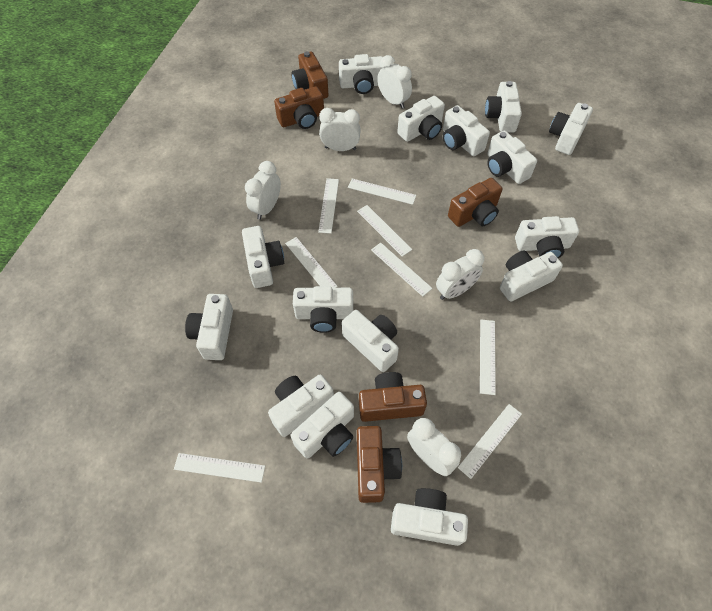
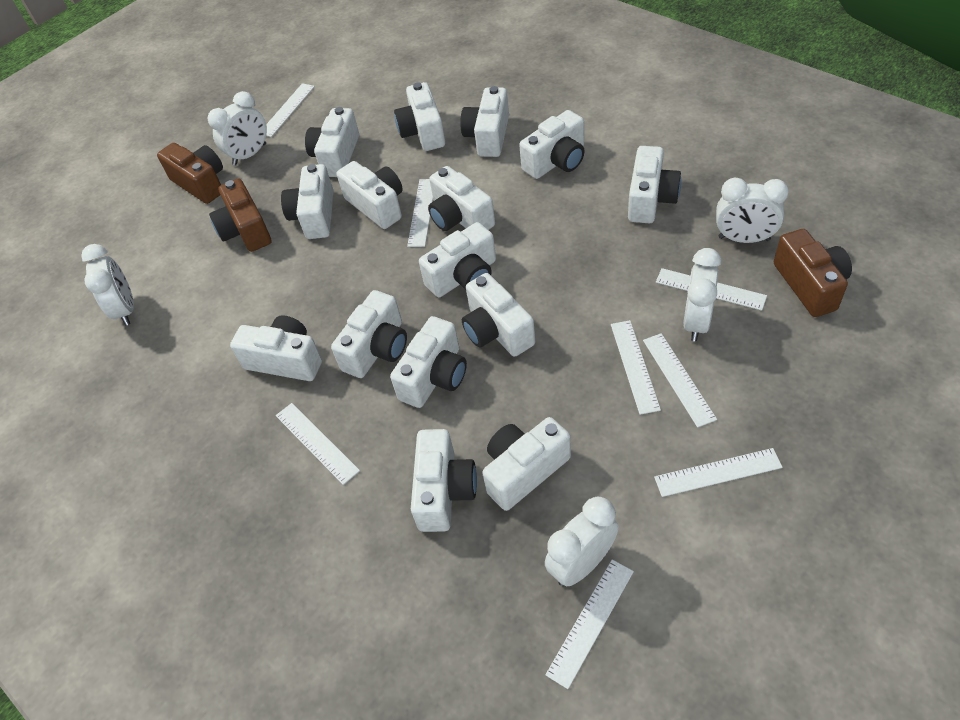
brown camera: [274,86,324,129] [292,51,328,99] [357,426,402,503] [359,372,427,422] [448,178,502,227] = 5 -> [157,143,223,204] [209,179,272,252] [774,229,852,317] = 3

